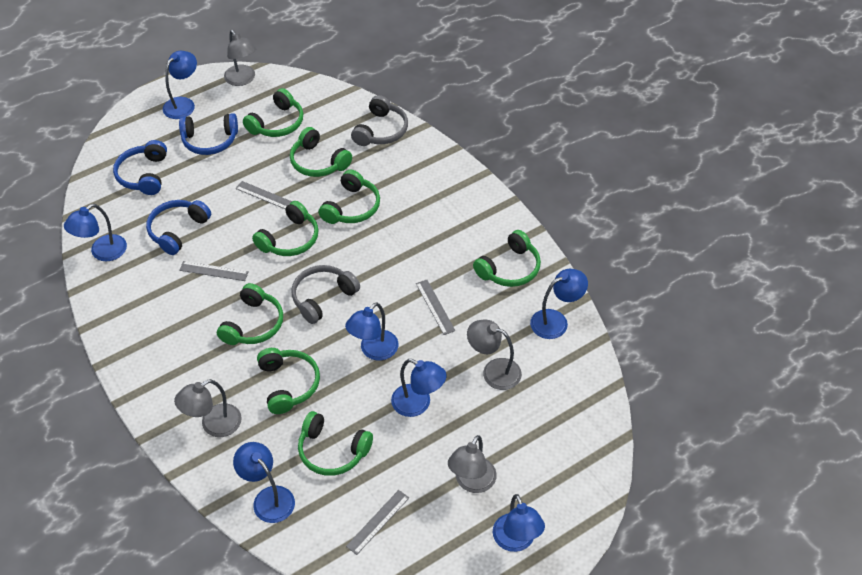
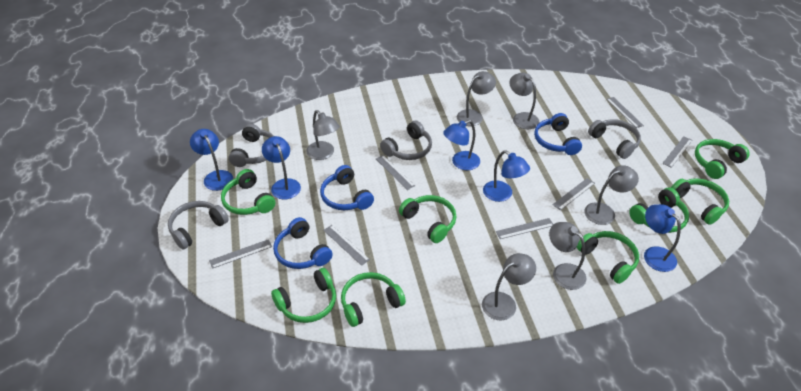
blue lamp: [64,204,127,261] [163,51,197,119] [233,442,295,523] [345,302,399,361] [391,359,447,417] [493,494,545,552] [530,269,588,339] = 7 -> [190,129,233,191] [262,136,301,200] [443,120,480,170] [483,151,530,202] [644,204,681,272] = 5
grey headphones: [291,265,360,324] [351,95,408,146] = 2 -> [168,201,229,249] [229,124,274,167] [380,120,432,160] [588,119,641,159] = 4
grey lamp: [174,379,242,437] [224,30,256,86] [448,435,497,493] [467,320,522,390] = 4 -> [306,110,340,160] [457,71,496,126] [482,253,536,320] [509,73,539,129] [549,222,586,290] [584,165,639,225] = 6
grey ruler: [179,261,249,281] [235,181,292,209] [346,490,409,555] [416,280,455,335] = 4 -> [209,239,272,269] [323,225,370,266] [376,155,415,190] [496,218,554,239] [552,178,595,210] [607,97,644,128] [662,136,692,168] = 7

